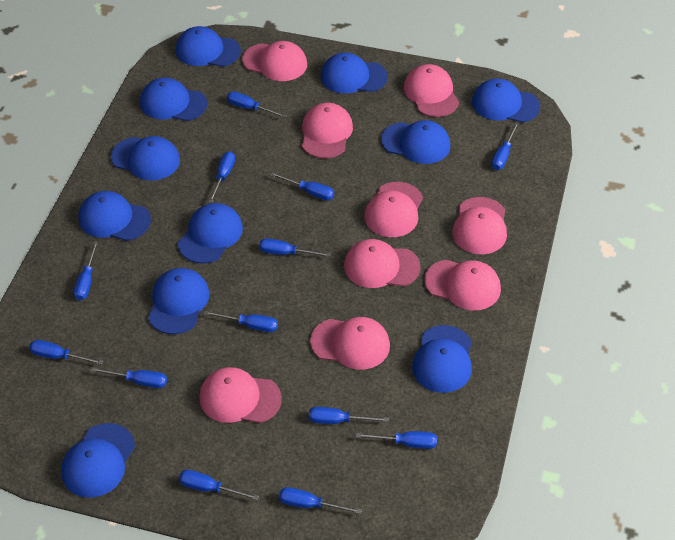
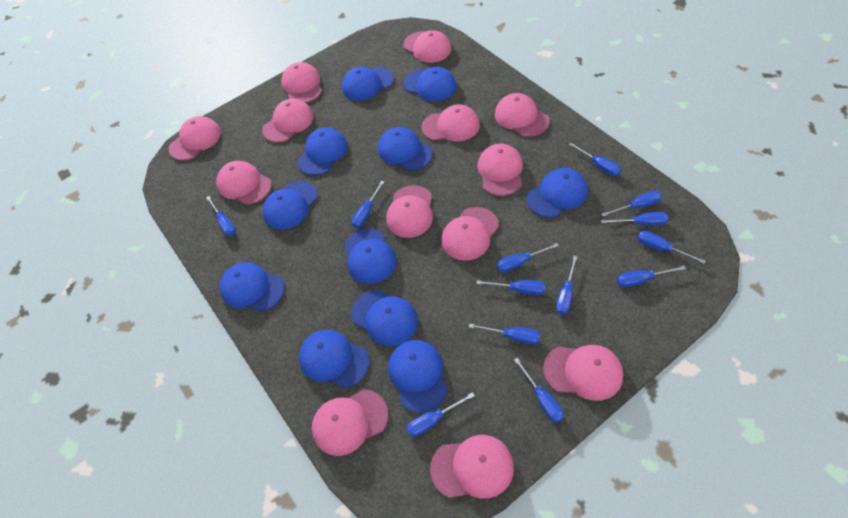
pink cap: [199,367,282,423] [242,41,307,81] [302,103,353,158] [310,317,390,370] [344,239,421,288] [364,182,423,237] [404,64,459,117] [424,260,501,311] [452,197,507,254] = 9 -> [169,116,221,161] [216,161,272,205] [262,99,314,143] [281,62,322,103] [312,389,388,456] [386,185,433,238] [403,30,452,63] [421,104,480,141] [430,435,514,499] [441,207,499,261] [477,144,523,196] [495,93,549,137] [543,345,624,401] = 13

